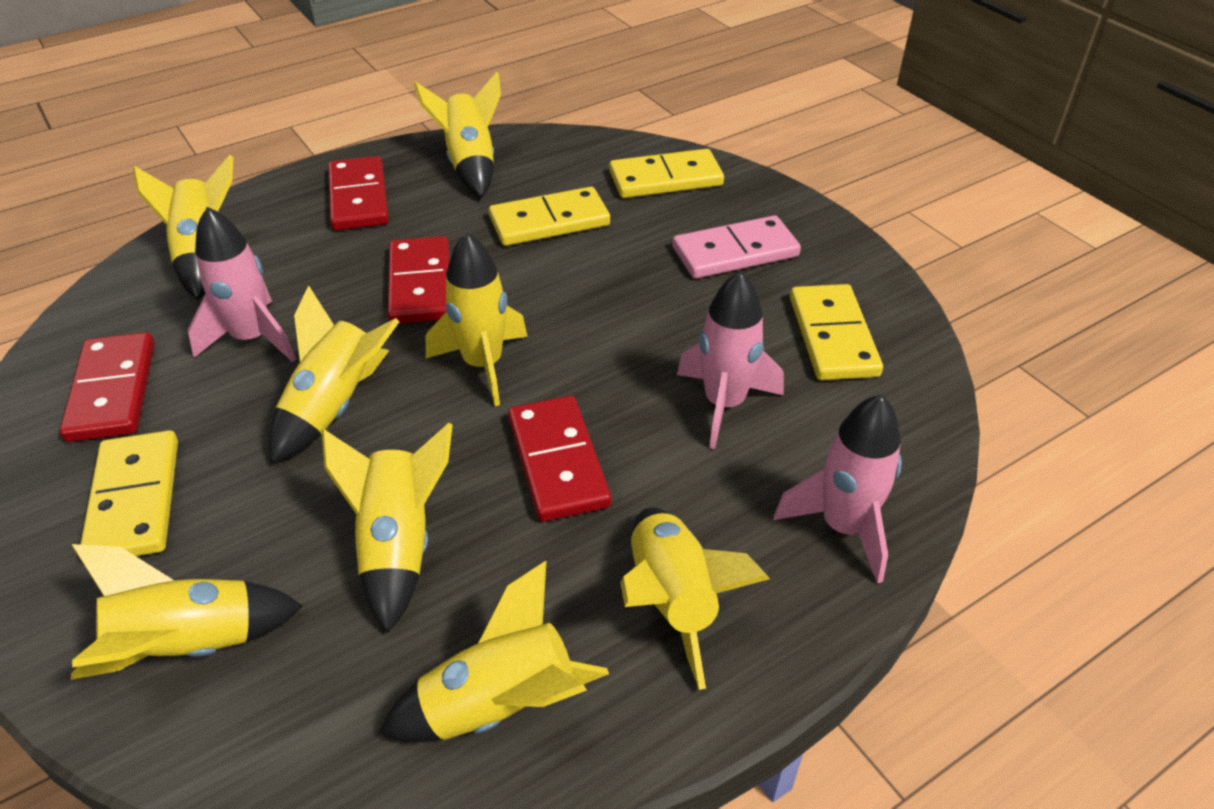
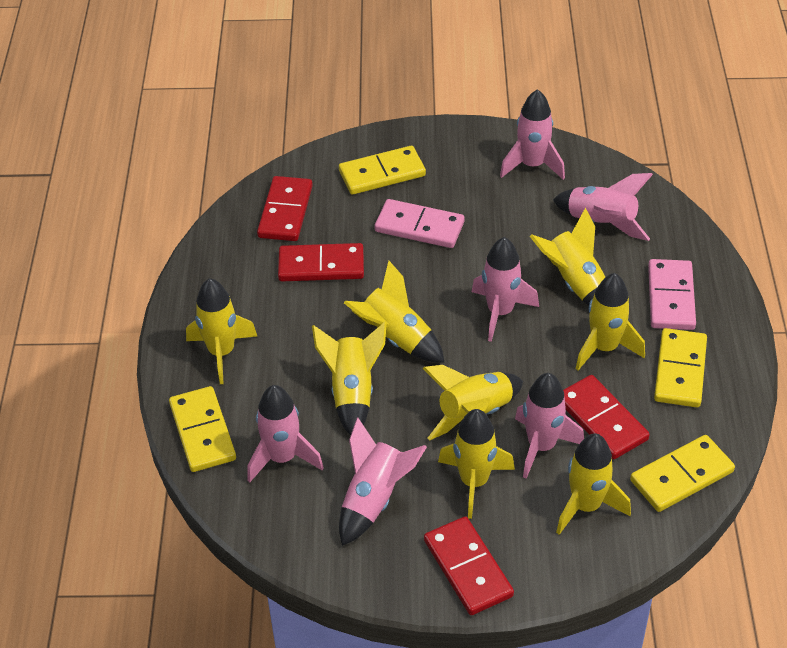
pink domino: [673,215,801,279] = 1 -> [375,199,465,248] [648,259,696,330] = 2
pink rocket: [188,207,296,362] [677,271,784,450] [773,395,902,584] = 3 -> [247,385,324,483] [339,417,427,546] [472,237,539,342] [500,89,565,180] [515,373,584,479] [553,173,653,241] = 6

